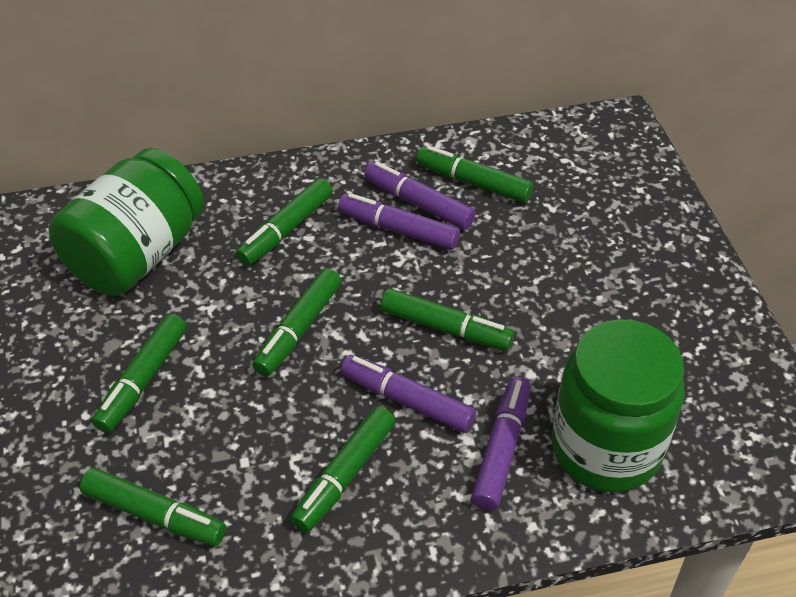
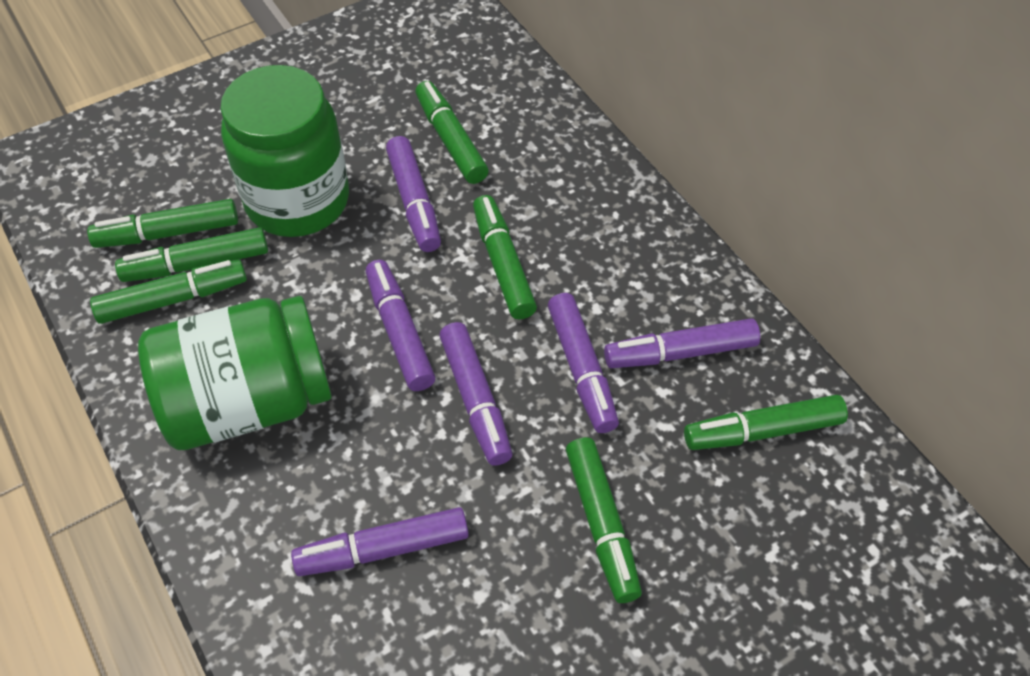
purple marker: [338,193,460,250] [341,355,476,433] [364,162,476,230] [471,377,531,510] = 4 -> [291,507,469,576] [366,260,435,391] [386,136,441,252] [439,322,512,466] [548,293,619,433] [604,318,760,368] = 6

